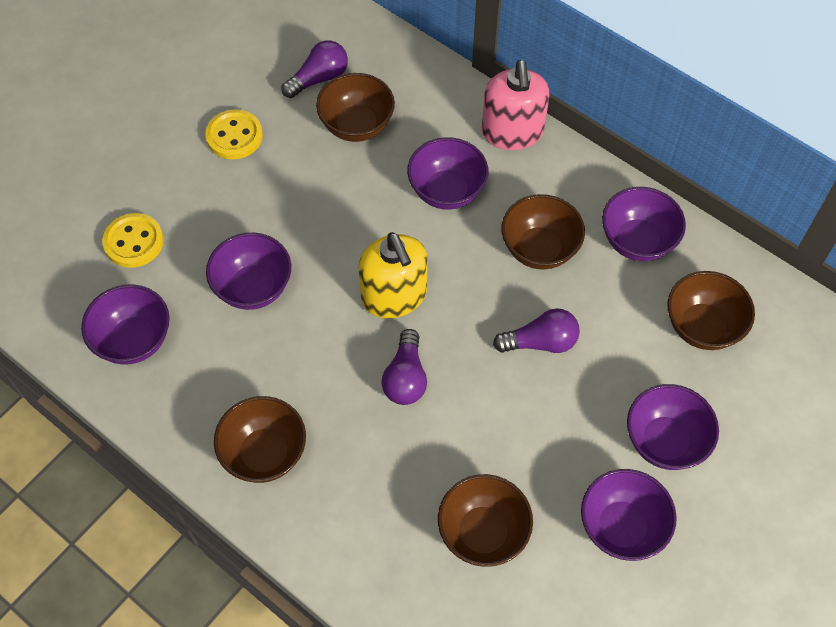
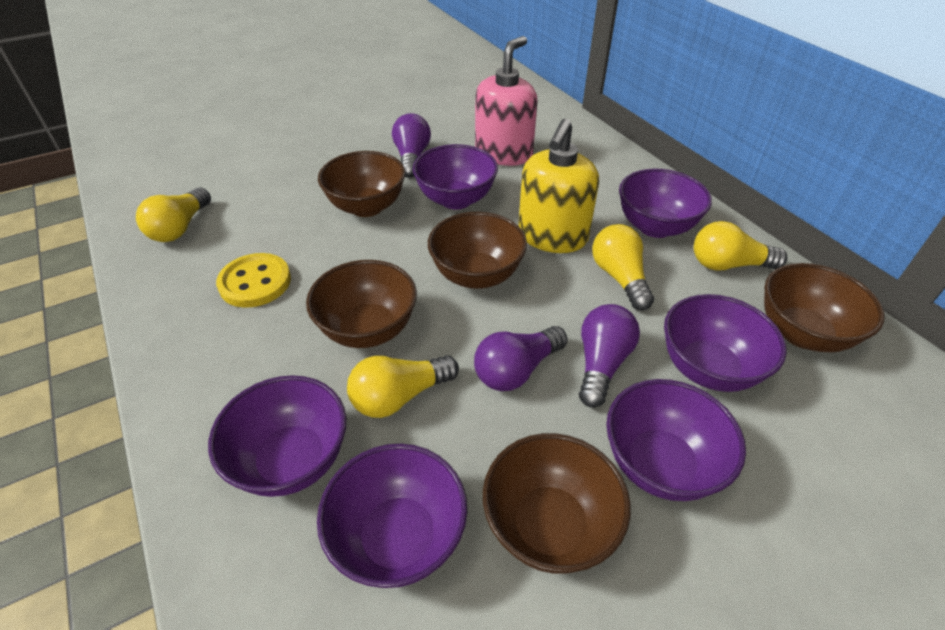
yellow button: [102,213,164,268] [206,109,263,160] = 2 -> [216,253,291,308] = 1
yellow light bulb: none = 0 -> [136,188,211,242] [347,355,459,418] [592,224,654,310] [694,221,787,271] = 4

